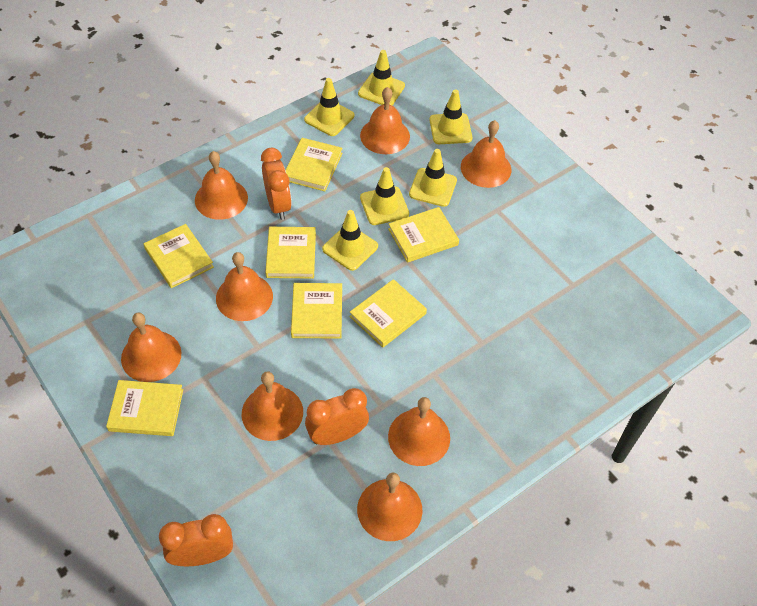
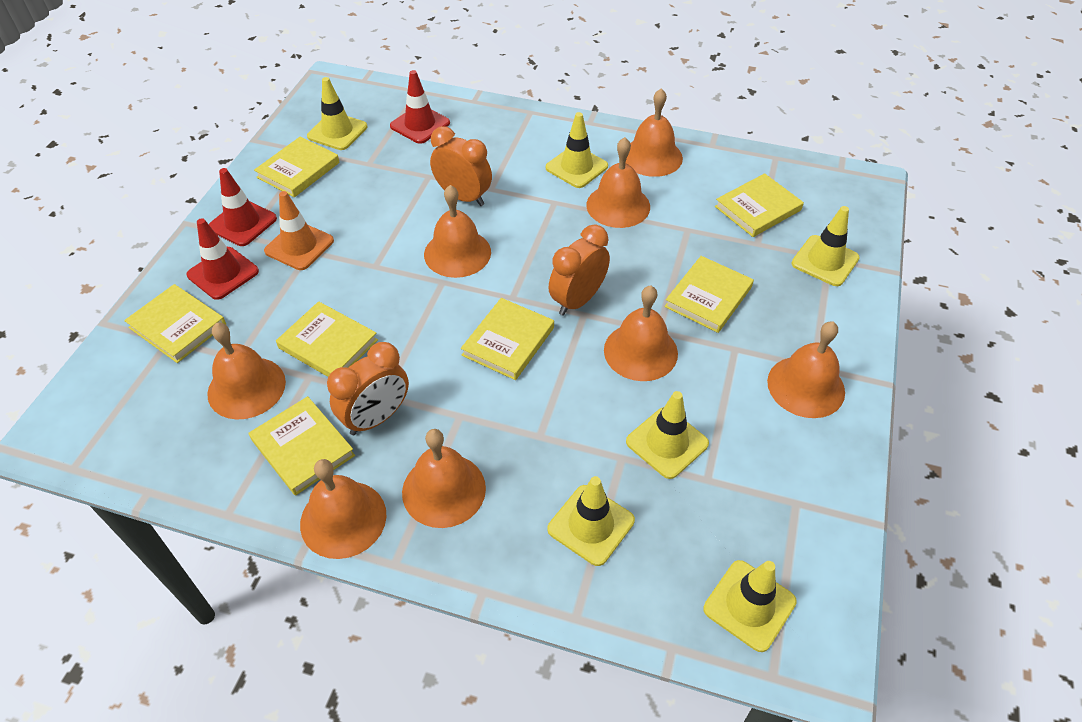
orange traffic cone: none = 0 -> [264,191,334,270] = 1
red traffic cone: none = 0 -> [186,218,259,300] [209,168,277,246] [390,70,450,144] = 3

